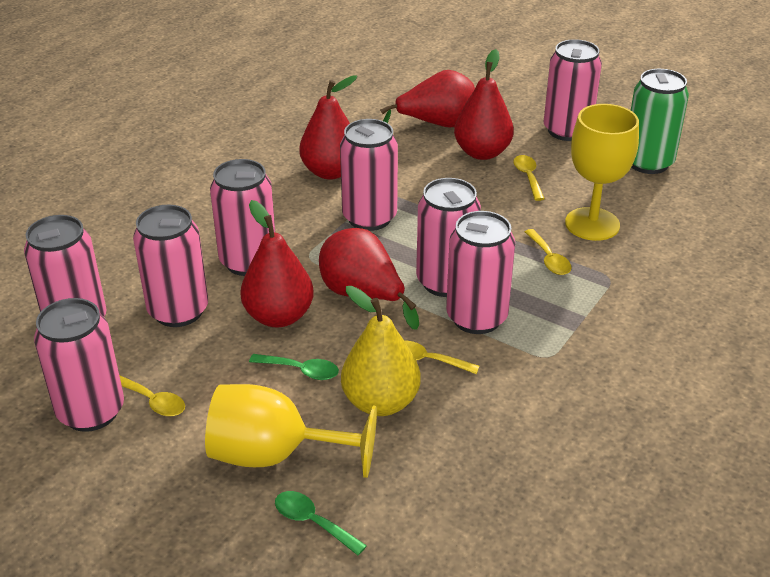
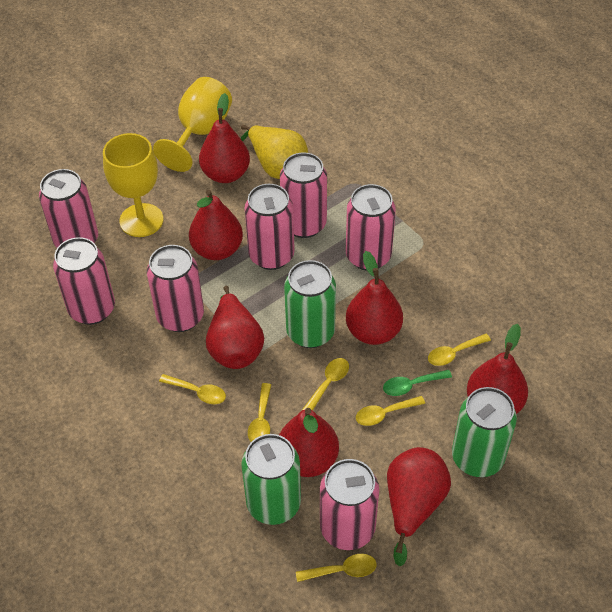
green can: [631,69,689,174] = 1 -> [241,434,301,525] [284,260,336,348] [452,387,517,477] = 3
green spoon: [249,354,339,380] [275,491,367,556] = 2 -> [383,370,452,396] = 1
pink can: [24,215,106,317] [34,298,124,432] [133,205,208,327] [210,159,275,276] [340,119,398,231] [416,178,481,297] [446,211,515,334] [544,39,602,141] = 8 -> [39,169,98,248] [53,237,115,325] [147,245,204,332] [245,184,295,270] [280,153,327,238] [320,459,379,550] [346,184,396,271] = 7
red pear: [240,200,314,327] [299,75,357,180] [319,228,419,330] [380,70,475,128] [454,49,514,160] = 5 -> [189,190,243,260] [199,93,250,183] [206,286,264,369] [279,408,339,477] [346,251,403,345] [387,447,451,566] [467,324,528,414] = 7
yellow spoon: [119,375,185,416] [404,340,479,374] [513,155,545,201] [525,229,571,275] = 4 -> [159,374,226,404] [248,383,271,442] [296,554,377,582] [302,358,349,411] [356,396,425,426] [428,334,491,366] = 6

